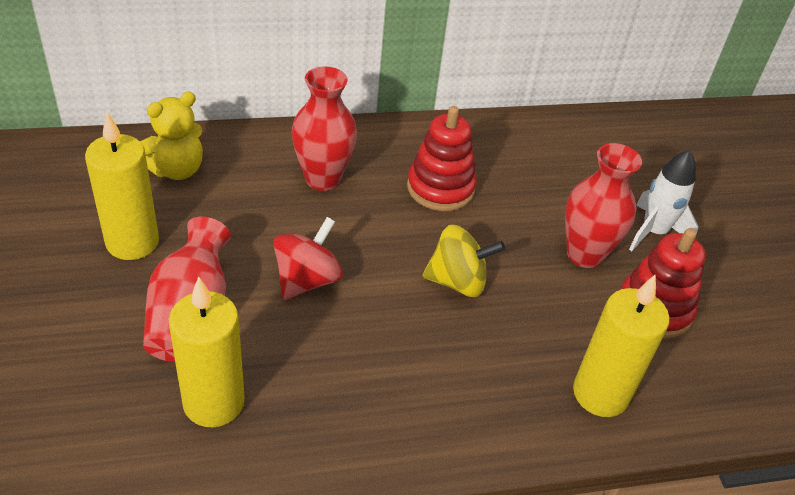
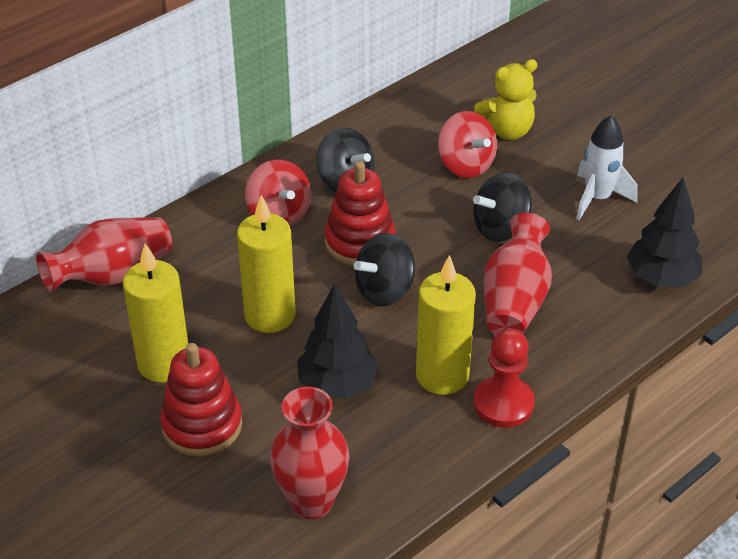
black spinning top: none = 0 -> [316,127,375,192] [354,233,415,306] [473,173,531,242] = 3
black tree: none = 0 -> [297,284,378,399] [627,177,702,287] = 2
red pawn: none = 0 -> [473,328,535,428] = 1
red spinning top: [273,217,343,300] = 1 -> [245,160,311,227] [438,111,497,178] = 2
yellow spinning top: [422,225,505,297] = 1 -> none = 0

